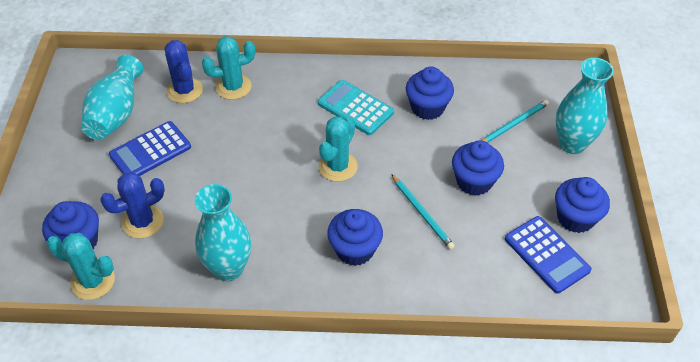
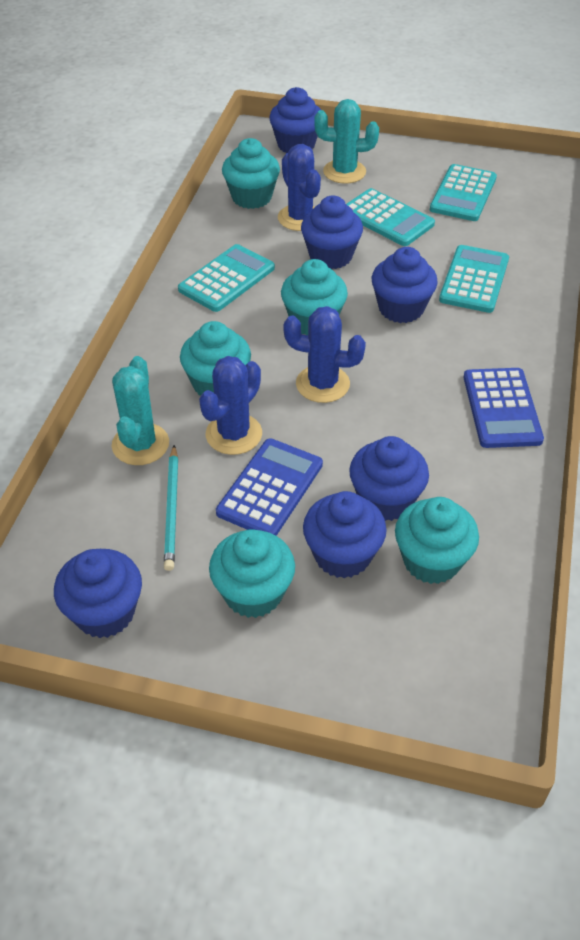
blue cactus: [100,172,165,239] [164,40,203,103] = 2 -> [199,356,262,455] [278,144,321,231] [284,306,366,403] = 3
blue cupcake: [42,201,99,249] [327,209,383,266] [406,67,454,120] [452,140,504,196] [555,177,610,233] = 5 -> [54,549,142,638] [269,87,321,153] [301,196,363,269] [303,491,387,578] [349,436,429,521] [372,247,438,323] = 6
turquoise cactus: [47,233,115,300] [202,36,255,100] [318,116,358,182] = 3 -> [112,356,169,465] [314,99,379,184] = 2
turquoise calculator: [318,80,394,135] = 1 -> [178,244,275,312] [346,188,435,246] [430,164,497,221] [439,245,509,313] = 4
turquoise cupcake: none = 0 -> [180,321,251,396] [209,529,295,618] [222,138,280,209] [281,259,348,335] [395,497,479,584] = 5
turquoise pencil: [391,174,455,250] [481,100,549,143] = 2 -> [164,445,178,571] = 1
turquoise vase: [81,55,143,140] [195,184,251,281] [556,58,614,154] = 3 -> none = 0

